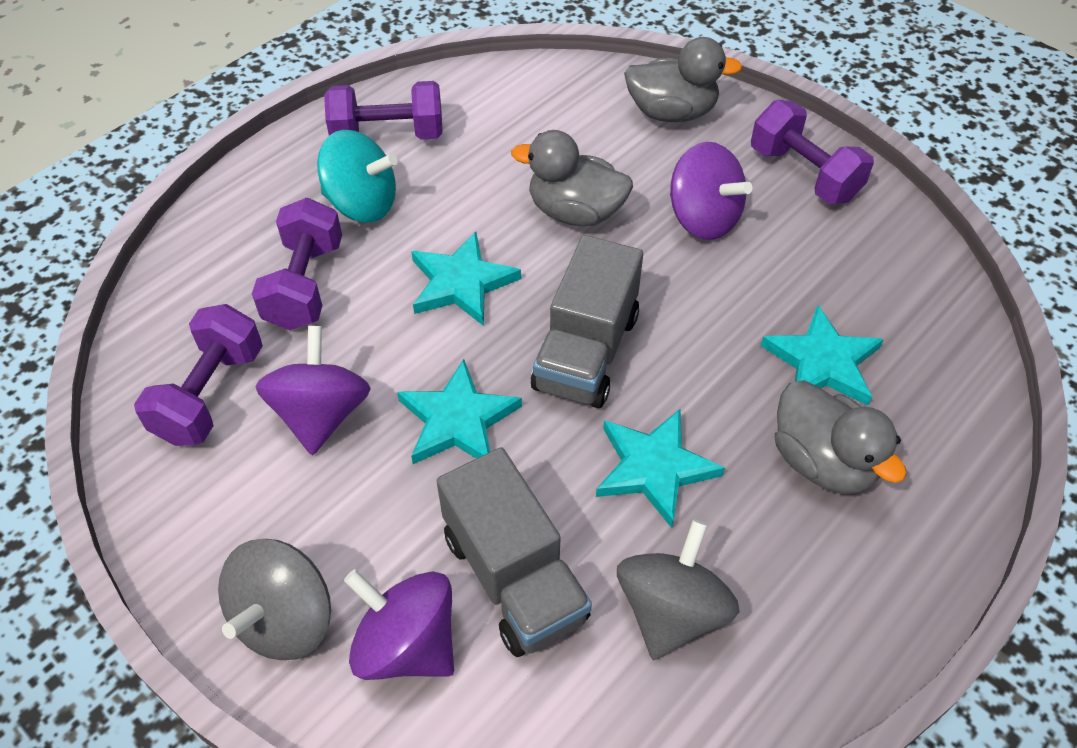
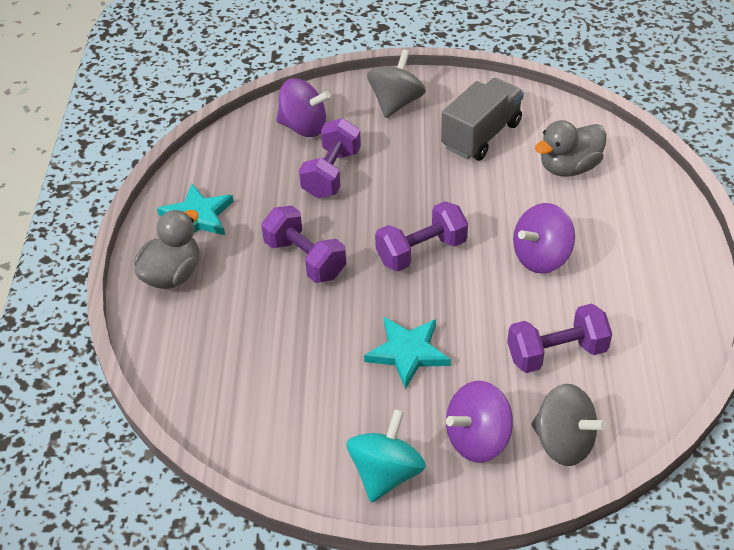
grey duck: [511,130,633,226] [624,37,743,122] [775,380,907,494] = 3 -> [134,210,199,289] [535,120,607,177] = 2
grey truck: [437,447,592,657] [531,235,643,408] = 2 -> [441,78,524,161] = 1
turquoise star: [397,359,522,464] [411,232,521,326] [596,409,725,528] [761,305,884,405] = 4 -> [157,184,234,235] [364,317,451,389] = 2

